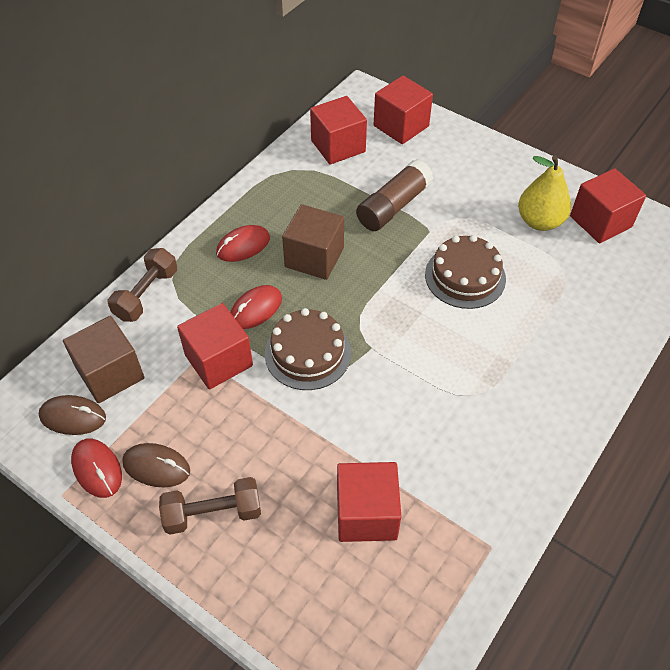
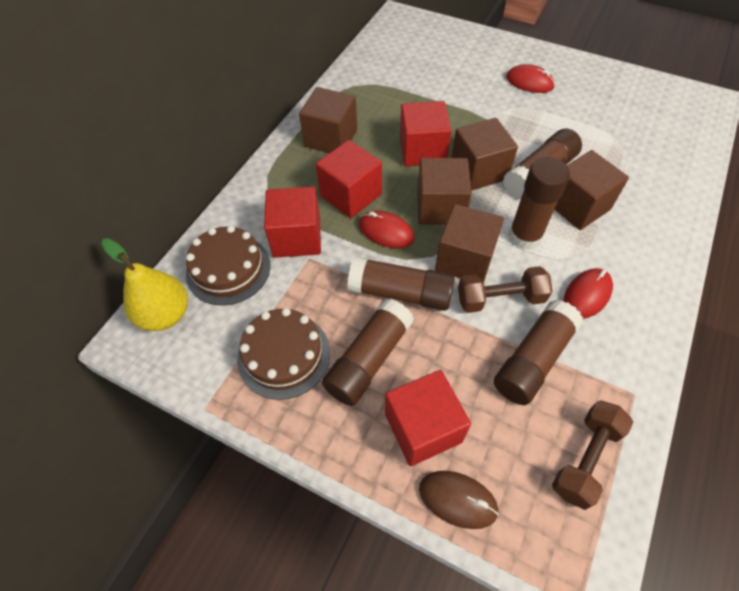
brown cube: [63,316,144,403] [282,204,344,280] = 2 -> [299,87,357,153] [417,158,472,225] [435,204,504,283] [451,118,518,191] [554,150,629,230] = 5
brown glue stick: [356,159,433,231] = 1 -> [322,299,414,406] [347,256,455,311] [494,300,583,405] [503,129,582,200] [509,157,570,250] = 5
brown mouse: [39,395,106,435] [122,443,190,487] = 2 -> [419,471,499,529] = 1
red cube: [177,303,253,389] [310,96,367,165] [337,462,401,542] [374,76,433,144] [570,168,646,243] = 5 -> [264,187,321,258] [316,140,382,218] [385,370,471,466] [400,101,452,167] = 4

